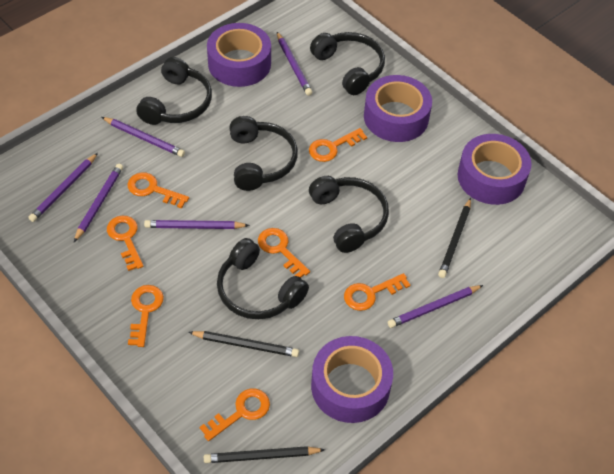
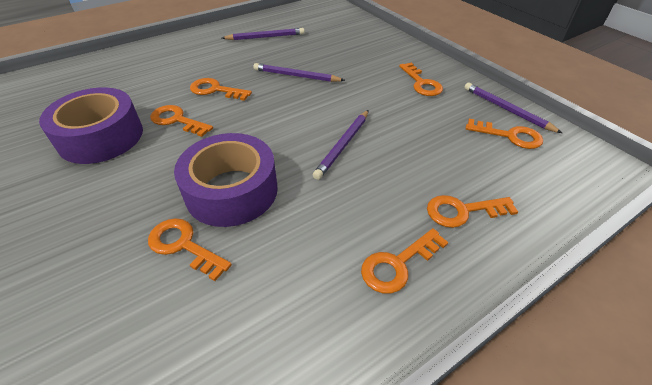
black headphones: [136,57,212,125] [217,238,309,319] [229,116,298,191] [309,176,389,253] [310,32,385,95] = 5 -> none = 0
black pencil: [188,331,299,357] [204,446,325,463] [438,198,471,278] = 3 -> none = 0
purple pencil: [28,153,98,222] [74,164,123,242] [102,117,185,157] [144,220,250,229] [277,32,312,96] [388,285,483,328] = 6 -> [222,28,305,40] [253,63,345,82] [313,110,369,180] [464,83,562,133] = 4
purple tape: [207,23,271,87] [311,336,393,423] [364,75,432,142] [458,134,532,205] = 4 -> [39,87,143,164] [174,133,278,227] = 2

